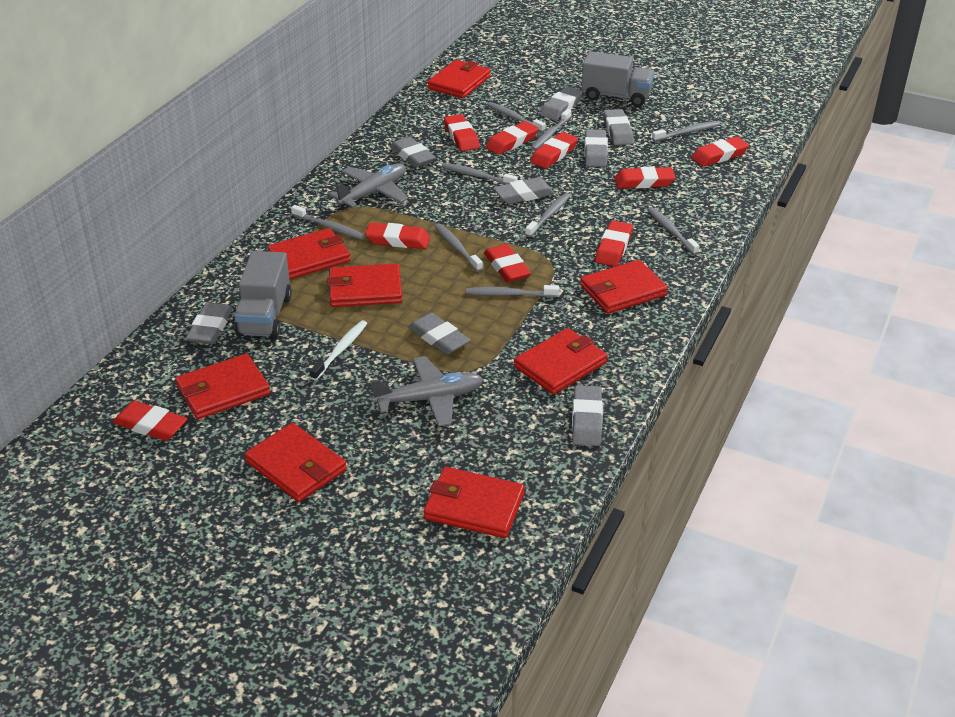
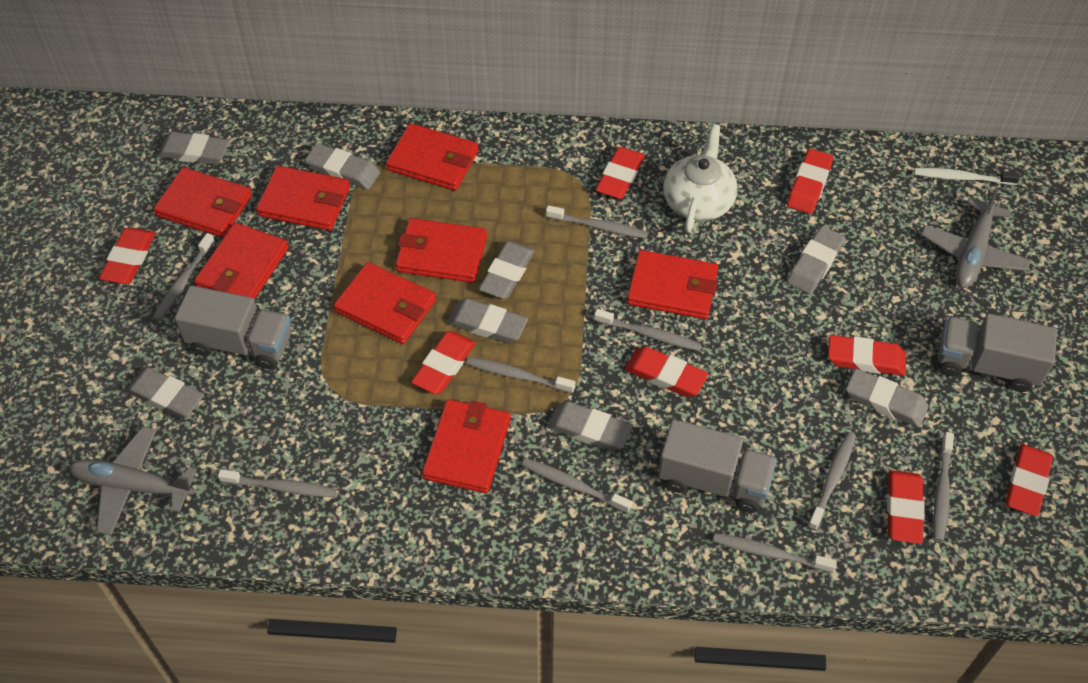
grey truck: [234,251,292,338] [581,51,654,107] = 2 -> [175,286,291,369] [658,419,777,513] [938,314,1057,392] = 3
red eraser: [113,401,188,441] [365,222,430,249] [444,114,480,151] [484,244,531,282] [486,121,539,155] [530,132,578,169] [595,221,633,266] [614,167,676,188] [691,137,749,167] = 9 -> [99,228,155,284] [411,331,476,394] [596,147,645,199] [625,347,708,397] [787,149,833,214] [828,335,906,376] [887,470,925,544] [1006,444,1053,516] = 8
white teapot: none = 0 -> [663,124,738,233] = 1

